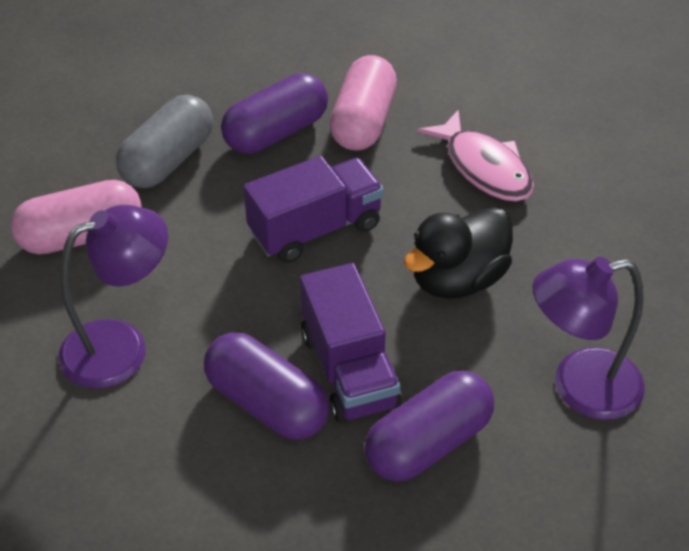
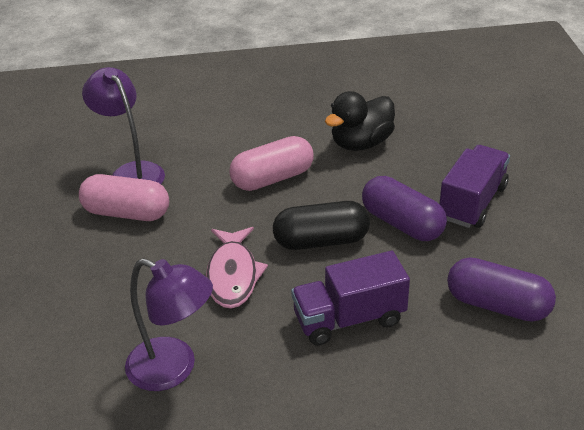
black capsule: none = 0 -> [273,201,370,250] = 1
grey capsule: [116,95,213,188] = 1 -> none = 0
purple capsule: [204,332,329,440] [221,73,328,154] [365,371,494,482] = 3 -> [362,176,447,241] [447,257,556,322] = 2

